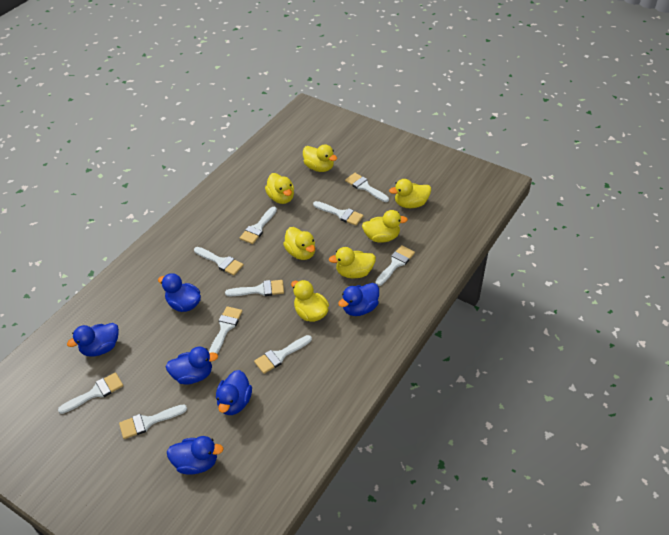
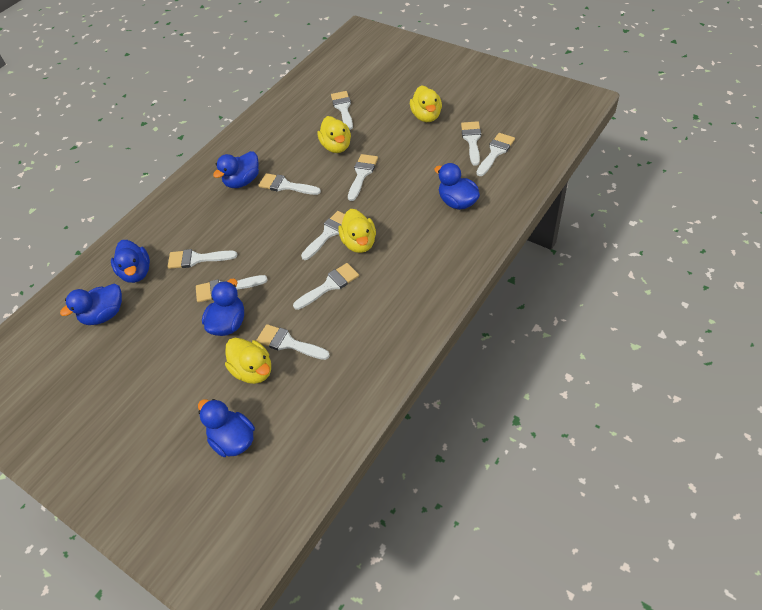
yellow duck: [265,173,294,204] [283,227,315,260] [291,280,329,322] [303,144,337,172] [329,247,376,279] [362,210,408,243] [389,179,431,208] = 7 -> [225,338,271,384] [318,116,351,153] [338,209,376,253] [410,85,442,122] = 4

